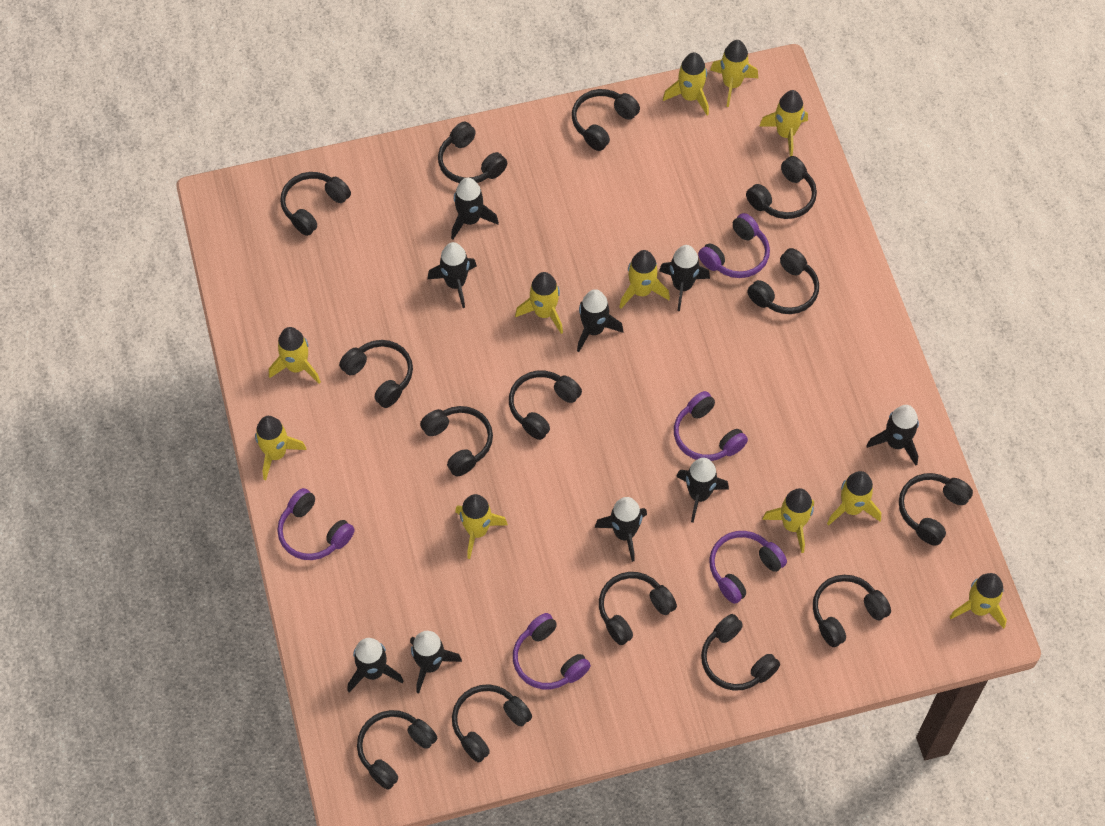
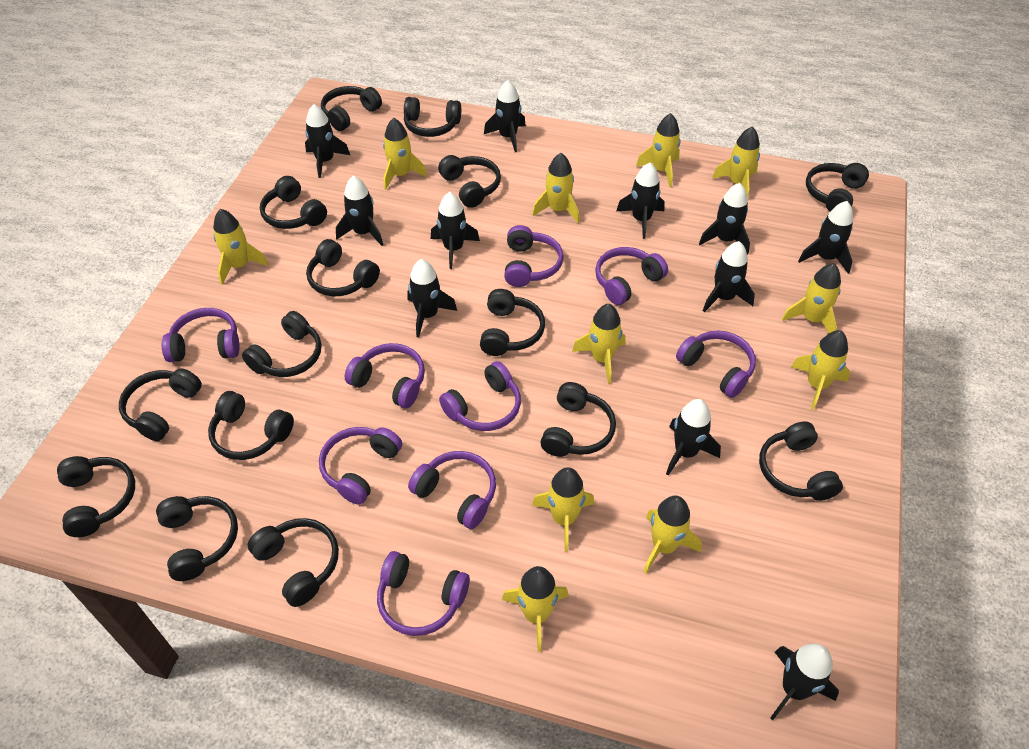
black headphones: [280,172,351,236] [339,340,413,408] [357,710,437,790] [420,406,493,477] [438,122,507,183] [452,684,532,762] [509,371,582,440] [572,89,640,151] [599,572,677,645] [701,614,780,691] [746,156,817,219] [747,248,819,314] [813,575,891,647] [899,473,973,546] = 14 -> [57,456,135,537] [119,368,202,441] [156,496,238,581] [208,391,294,460] [242,311,322,377] [248,518,339,607] [260,176,327,229] [306,239,380,296] [321,86,382,131] [404,97,461,137] [438,155,501,208] [480,289,545,356] [541,382,616,457] [759,421,843,501] [806,163,869,211] = 15
black rocket: [347,638,404,692] [410,631,462,694] [427,242,477,308] [451,178,499,240] [577,289,623,352] [595,497,647,562] [659,245,710,311] [676,458,729,523] [866,405,919,466] = 9 -> [305,104,350,178] [336,176,383,246] [407,259,457,337] [431,192,480,269] [484,80,526,152] [617,163,665,239] [666,399,721,475] [699,183,750,255] [703,241,755,312] [770,644,839,720] [798,201,853,274] = 11
purple headphones: [277,488,355,560] [513,613,591,689] [674,391,748,461] [698,213,770,278] [709,531,787,604] = 5 -> [162,308,240,362] [319,427,402,504] [345,343,425,408] [377,551,470,636] [408,451,496,529] [439,361,521,431] [504,225,564,287] [595,247,668,305] [676,331,756,398] = 9

